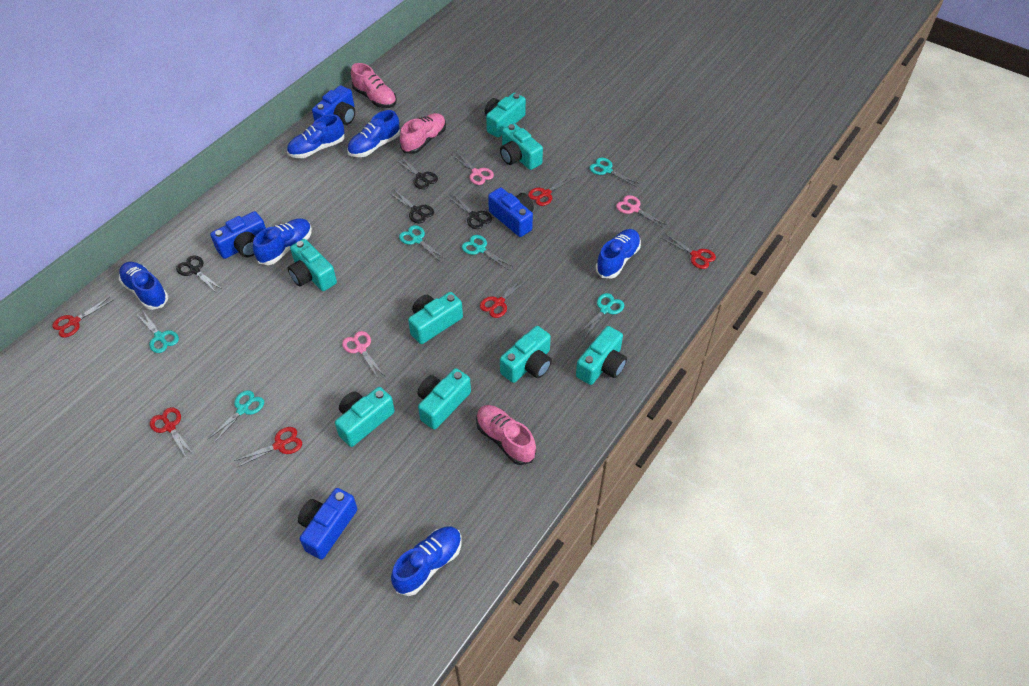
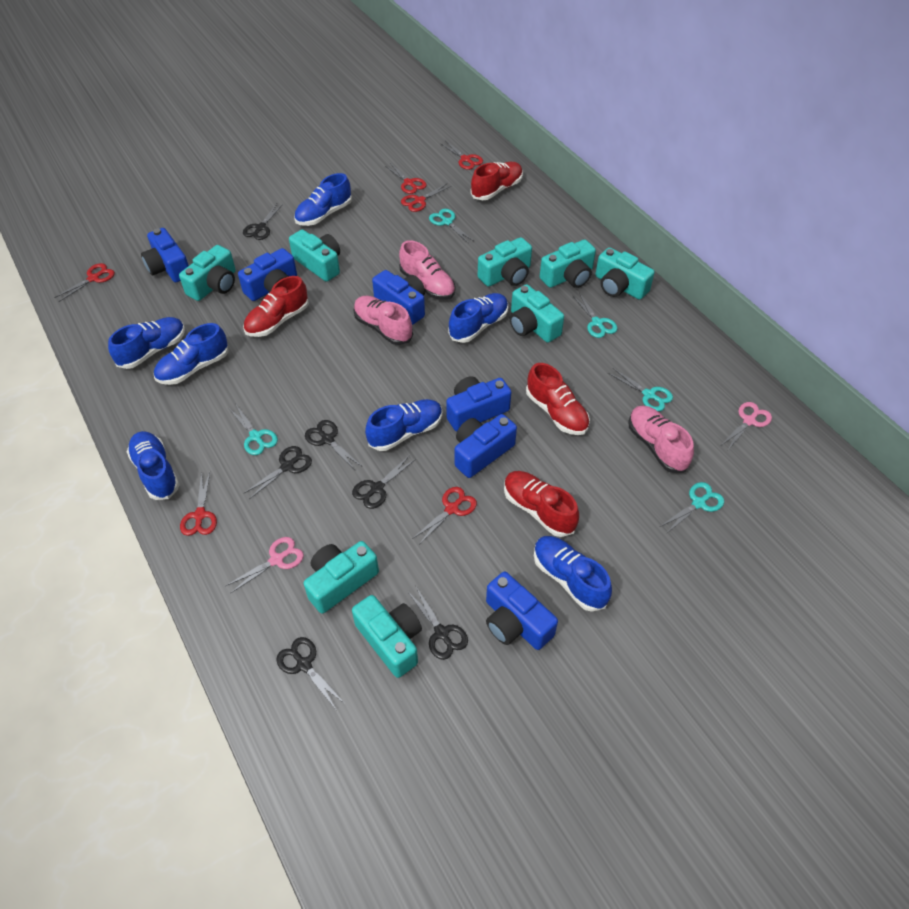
black scissors: [176,255,220,291] [389,190,434,223] [396,156,438,189] [448,194,492,229] = 4 -> [243,204,283,240] [244,446,312,499] [276,637,345,709] [305,420,361,470] [352,455,416,509] [408,587,468,660] = 6
blue camera: [210,211,266,259] [298,488,357,560] [312,85,355,125] [488,187,534,237] = 4 -> [141,228,189,282] [238,248,297,301] [372,270,425,325] [446,376,511,432] [455,414,517,478] [486,571,558,650] = 6
blue shoe: [119,262,168,310] [253,218,312,265] [287,114,345,158] [347,110,400,157] [391,526,462,596] [595,229,641,279] = 6 -> [108,317,185,369] [127,431,180,500] [154,323,228,385] [294,173,352,226] [365,399,443,451] [448,293,508,343] [534,536,612,612] = 7
pink scissors: [342,331,384,377] [452,152,494,185] [616,195,667,228] = 3 -> [226,537,304,594] [720,402,772,451] = 2
red shoe: none = 0 -> [243,276,309,337] [471,162,523,200] [504,471,579,537] [526,363,590,435] = 4
turquoise scissors: [137,311,179,353] [207,390,264,444] [399,225,446,262] [462,235,512,269] [579,293,624,337] [589,158,640,187] = 6 -> [229,403,278,455] [429,209,474,243] [573,293,618,338] [608,368,673,411] [660,482,724,533] = 5

